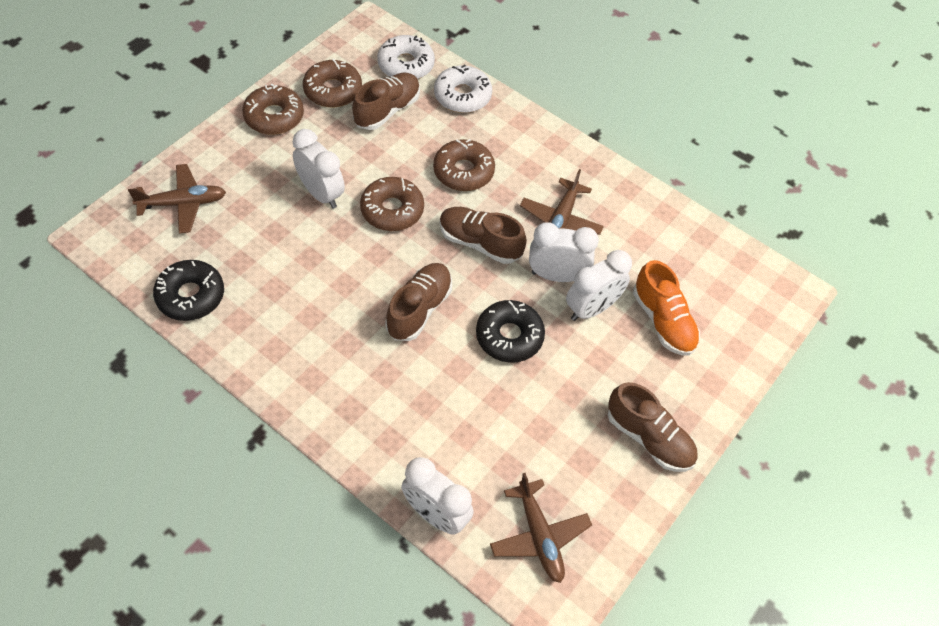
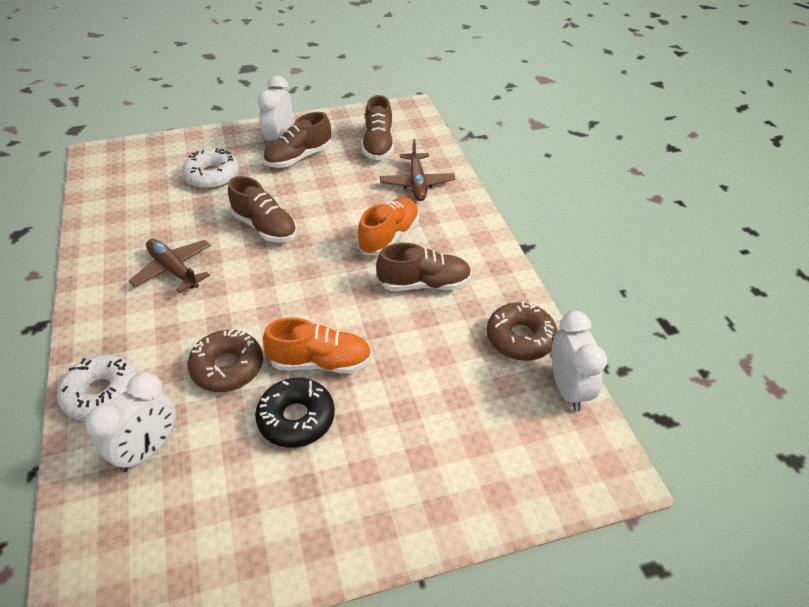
black donut: [153,260,224,321] [476,300,545,363] = 2 -> [255,378,335,448] = 1
brown donut: [242,84,304,135] [303,59,362,107] [360,177,424,231] [433,139,495,191] = 4 -> [187,329,263,392] [487,301,557,361] = 2
brown plane: [128,164,226,234] [490,473,592,583] [520,169,604,235] = 3 -> [129,239,211,293] [380,139,455,201] = 2
orange shoe: [633,260,700,356] = 1 -> [263,317,372,374] [358,197,419,256] = 2
white clock: [293,129,345,209] [401,457,473,535] [529,222,599,282] [566,250,632,321] = 4 -> [85,373,176,472] [258,76,292,142] [551,311,607,411] = 3

